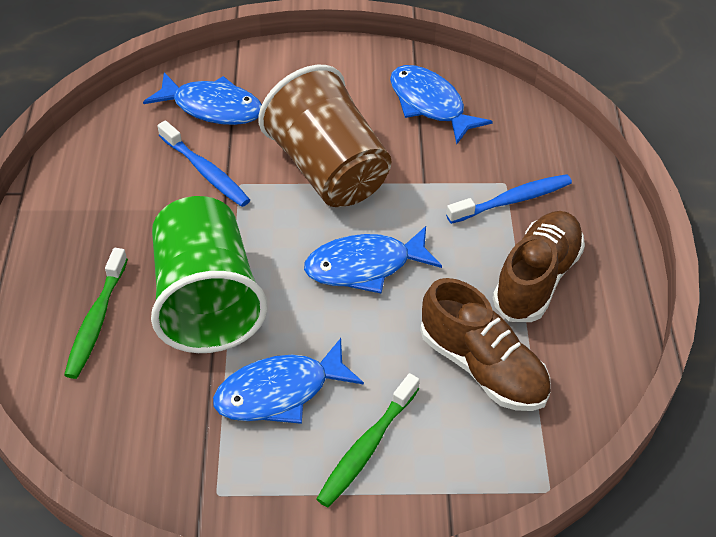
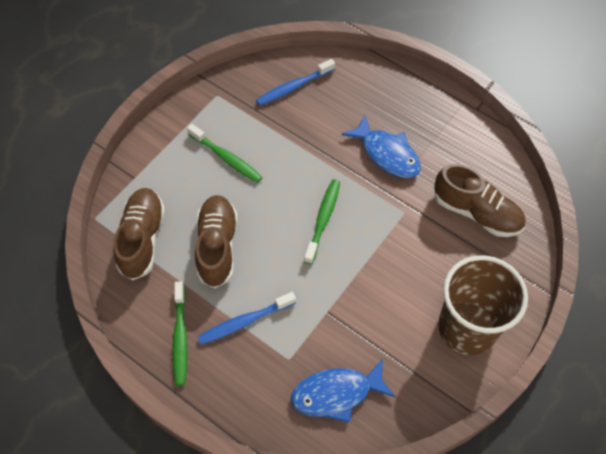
blue fish: [143,72,262,125] [213,338,364,424] [304,226,442,293] [390,65,493,144] = 4 -> [291,359,395,423] [341,115,421,178] = 2
brown shoe: [420,278,551,411] [493,211,585,322] = 2 -> [113,188,165,280] [195,195,238,288] [434,164,526,237] = 3
green cup: [151,196,268,353] = 1 -> none = 0
green toothbrush: [64,248,128,379] [316,373,420,507] = 2 -> [172,281,187,386] [187,124,262,183] [304,179,340,264] = 3

